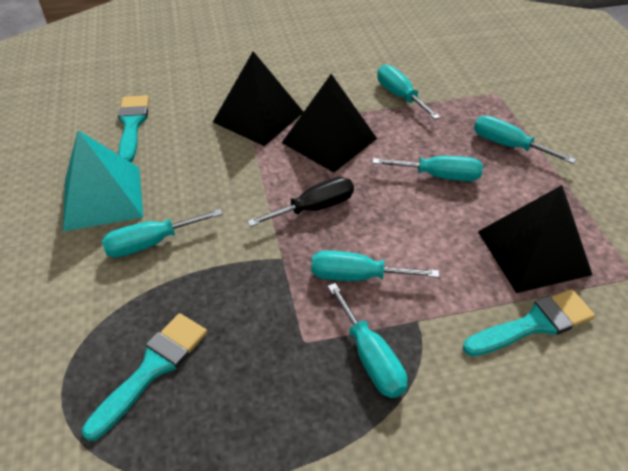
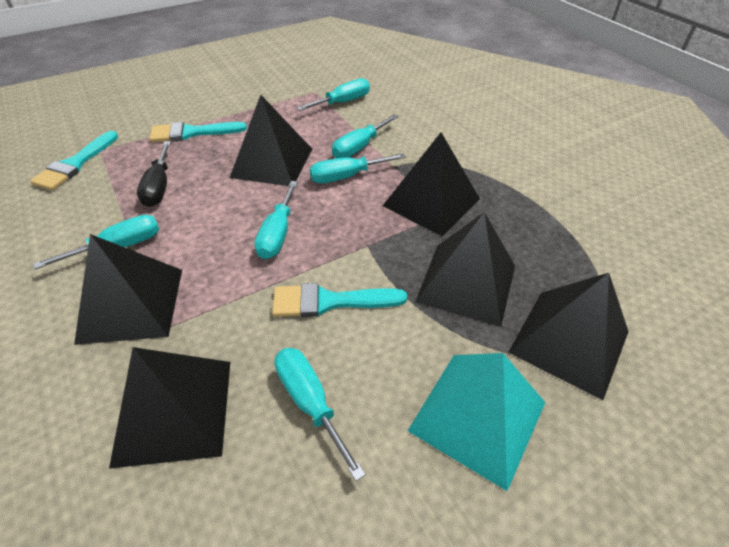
black pyramid: [213,51,303,146] [282,74,377,173] [478,185,592,293] = 3 -> [74,234,182,345] [109,347,230,469] [230,95,312,186] [383,132,480,237] [415,212,515,327] [508,273,629,400] = 6

